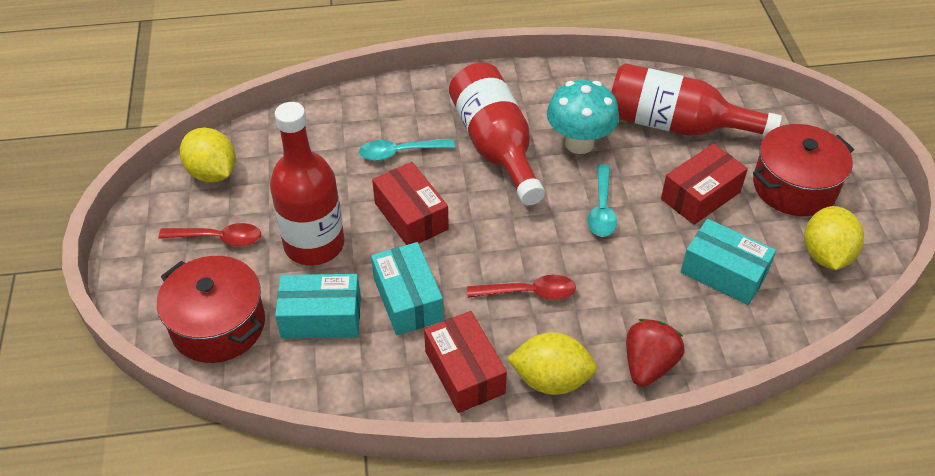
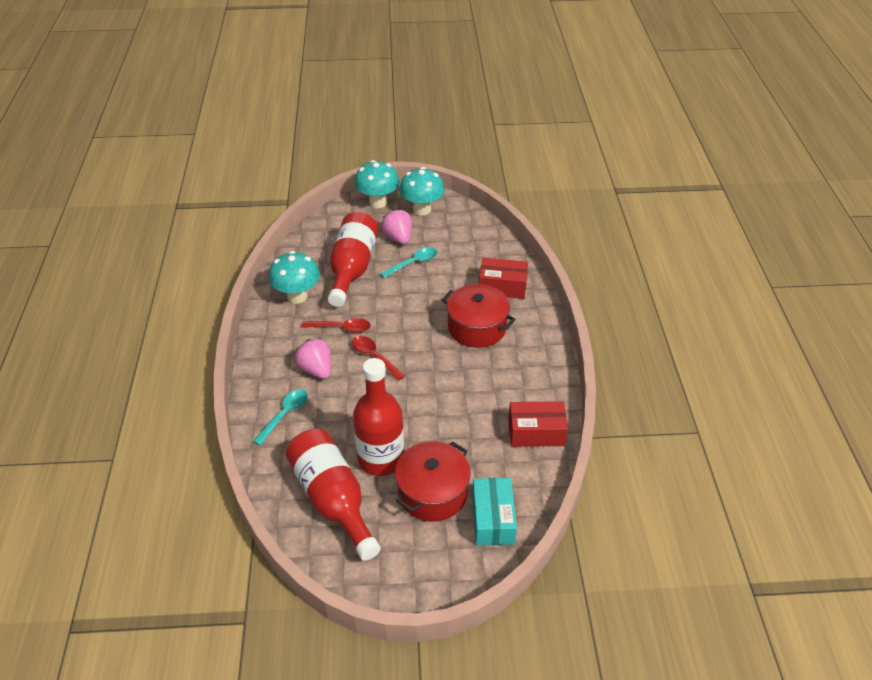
pink strawberry: none = 0 -> [295,338,332,379] [381,209,412,244] = 2
red box: [372,162,449,245] [424,311,507,413] [661,144,748,225] = 3 -> [479,258,528,299] [508,401,568,447] = 2
red strawberry: [626,319,684,387] = 1 -> none = 0
turquoise box: [275,274,361,339] [371,242,444,335] [681,219,776,305] = 3 -> [472,478,517,546] = 1
turquoise mushroom: [547,80,619,154] = 1 -> [269,251,320,304] [355,160,399,208] [399,167,445,216] = 3
yellow lemon: [180,127,236,183] [507,332,597,395] [804,206,864,270] = 3 -> none = 0

